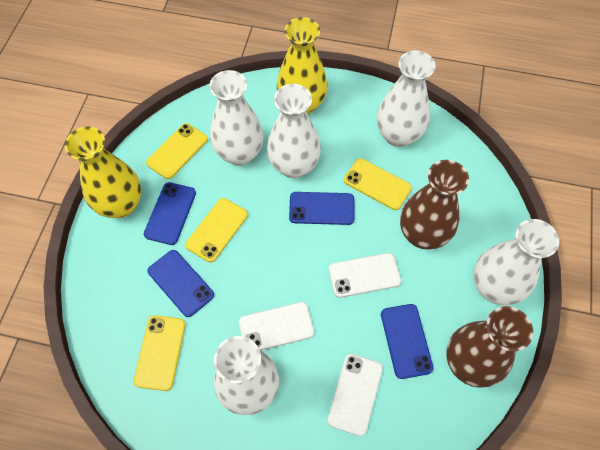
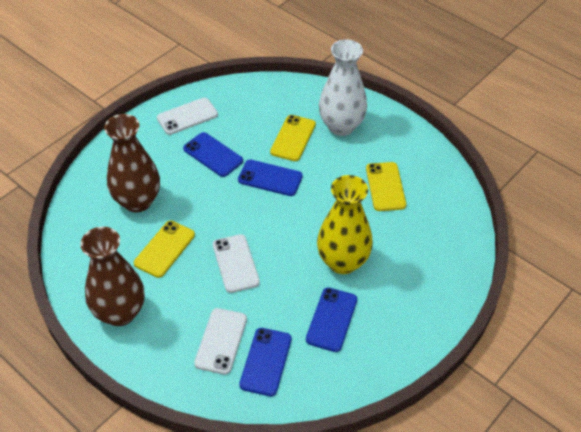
white vase: [209,70,264,166] [214,336,279,415] [267,84,321,178] [377,51,436,147] [473,219,559,306] = 5 -> [319,40,367,136] = 1
yellow phone: [134,315,185,391] [146,123,208,179] [185,198,248,263] [344,158,412,210] = 4 -> [134,221,195,278] [270,115,316,161] [366,162,406,211] = 3
yellow vase: [65,127,141,218] [277,17,328,114] = 2 -> [317,175,373,274] = 1

